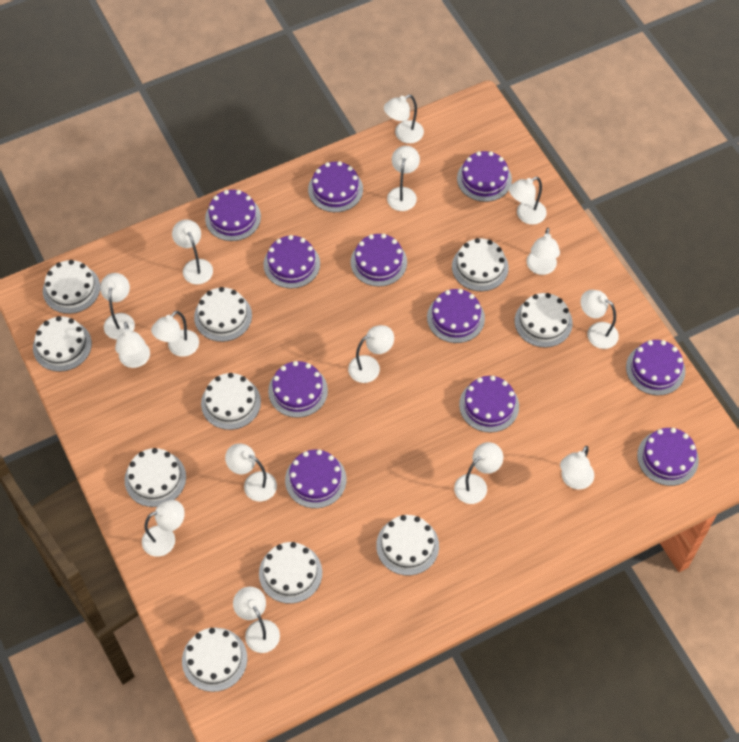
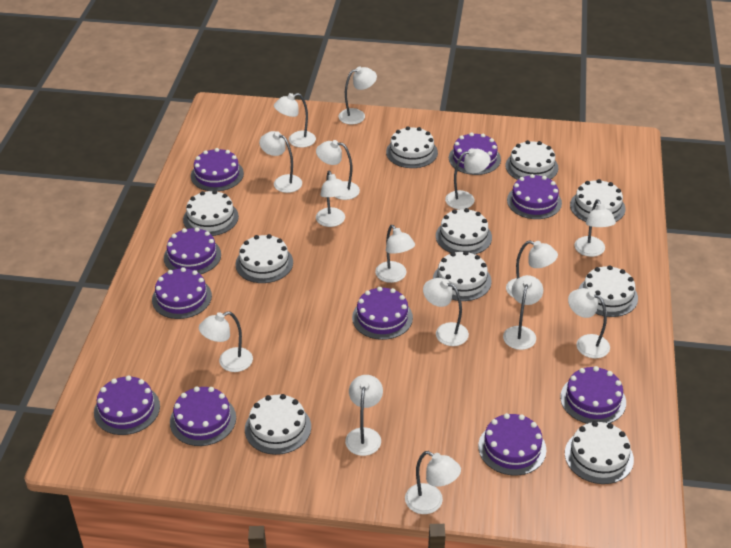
purple cake: [205,190,261,241] [264,235,320,288] [268,361,328,418] [285,449,347,508] [308,161,363,212] [351,234,407,286] [427,289,485,343] [457,151,512,202] [459,376,519,433] [626,340,685,395] [637,428,699,486] = 11 -> [94,375,160,435] [152,267,212,319] [164,227,221,274] [170,387,236,446] [191,148,244,191] [352,287,413,340] [449,132,501,175] [478,413,546,476] [507,174,562,219] [560,366,626,424] = 10

